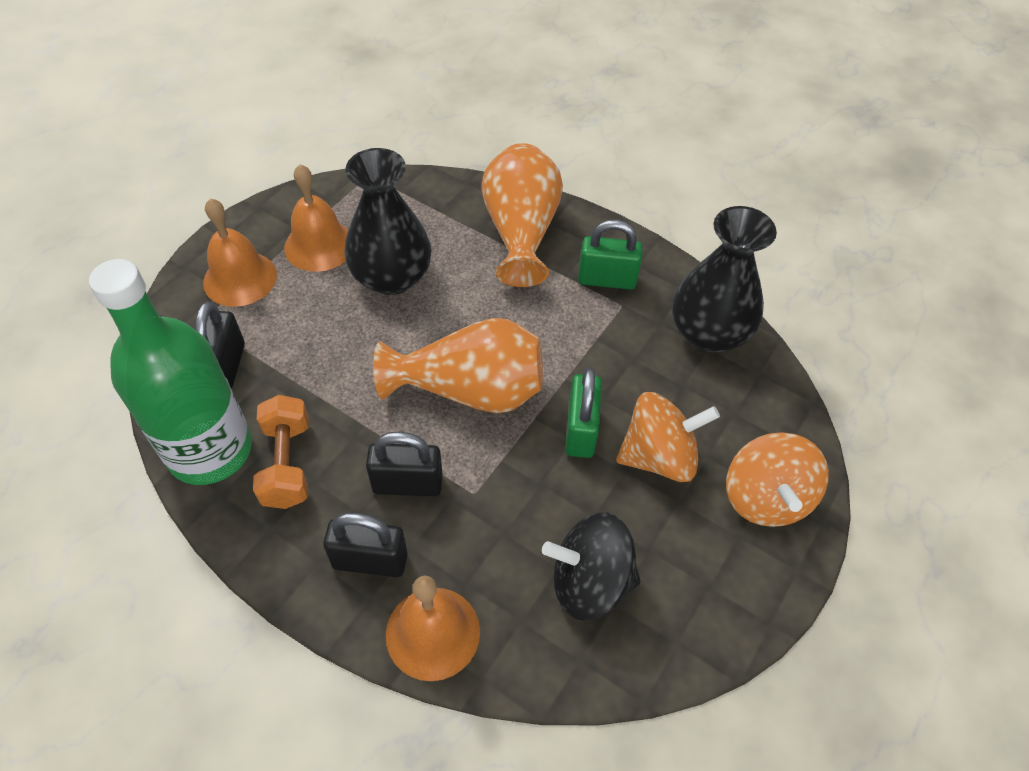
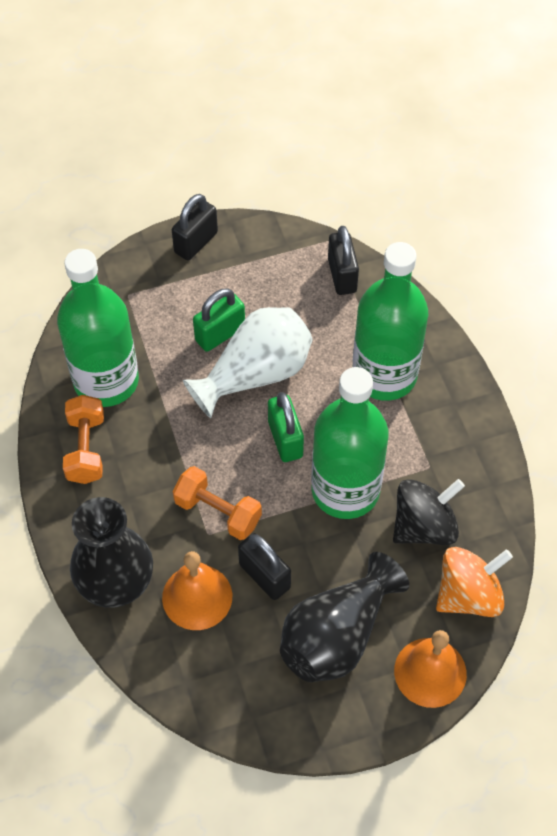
green bottle: [89,259,252,485] = 1 -> [57,249,139,407] [311,367,388,519] [352,242,428,401] = 3
orange bell: [203,198,277,307] [284,164,349,272] [386,576,480,681] = 3 -> [162,551,232,630] [394,630,467,708] = 2
orange dumbbell: [253,395,308,509] = 1 -> [63,395,104,484] [173,466,262,540] = 2
orange spinning top: [616,392,720,482] [726,432,829,527] = 2 -> [436,547,513,617] = 1
orange vase: [373,318,543,413] [481,143,563,287] = 2 -> none = 0
white vase: none = 0 -> [183,307,313,418] = 1

